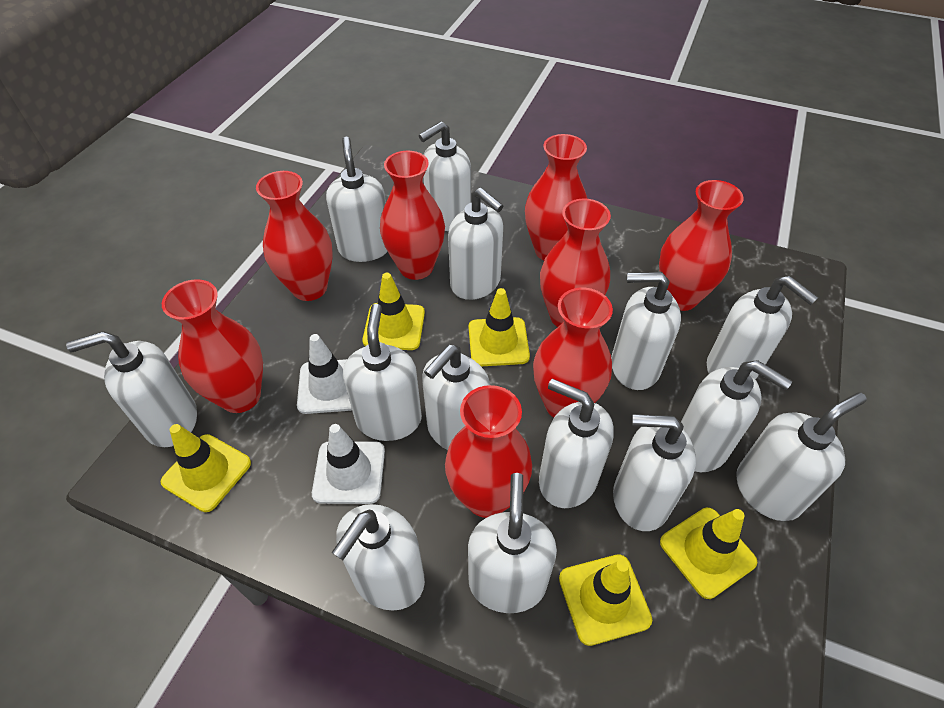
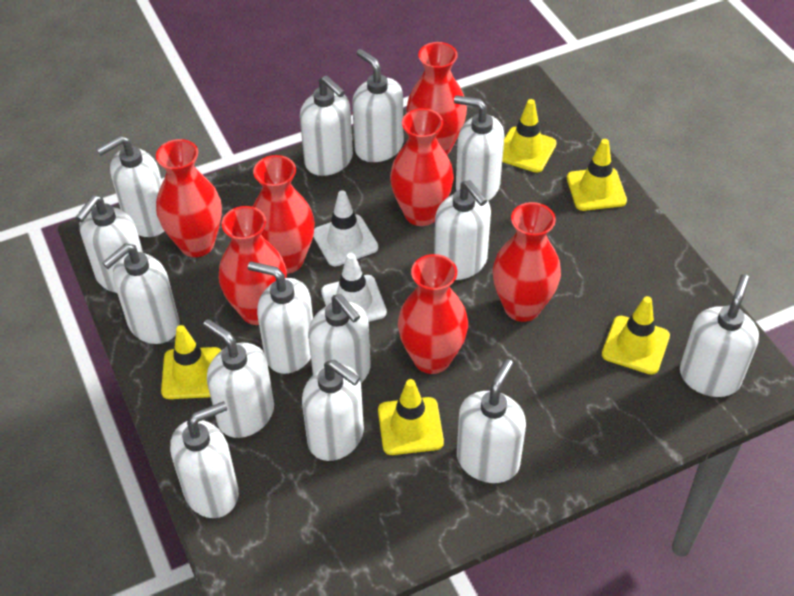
red vase: [162,279,263,413] [256,171,333,301] [380,151,445,280] [445,385,532,518] [525,134,588,260] [533,288,613,417] [540,199,611,327] [659,180,744,311] = 8 -> [156,139,222,257] [219,206,287,325] [253,155,315,274] [390,108,454,226] [398,254,468,374] [406,42,467,155] [493,202,561,322] = 7

